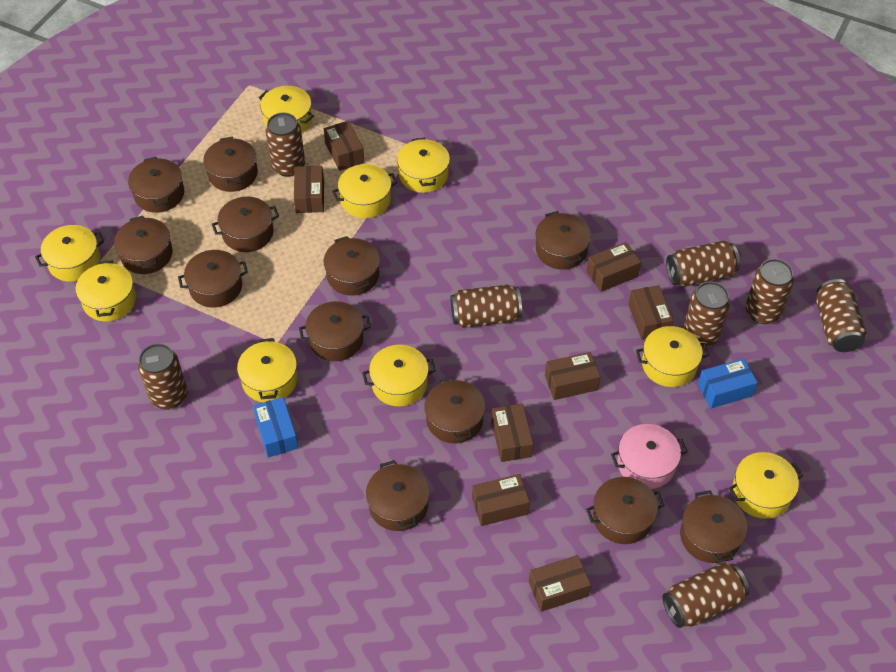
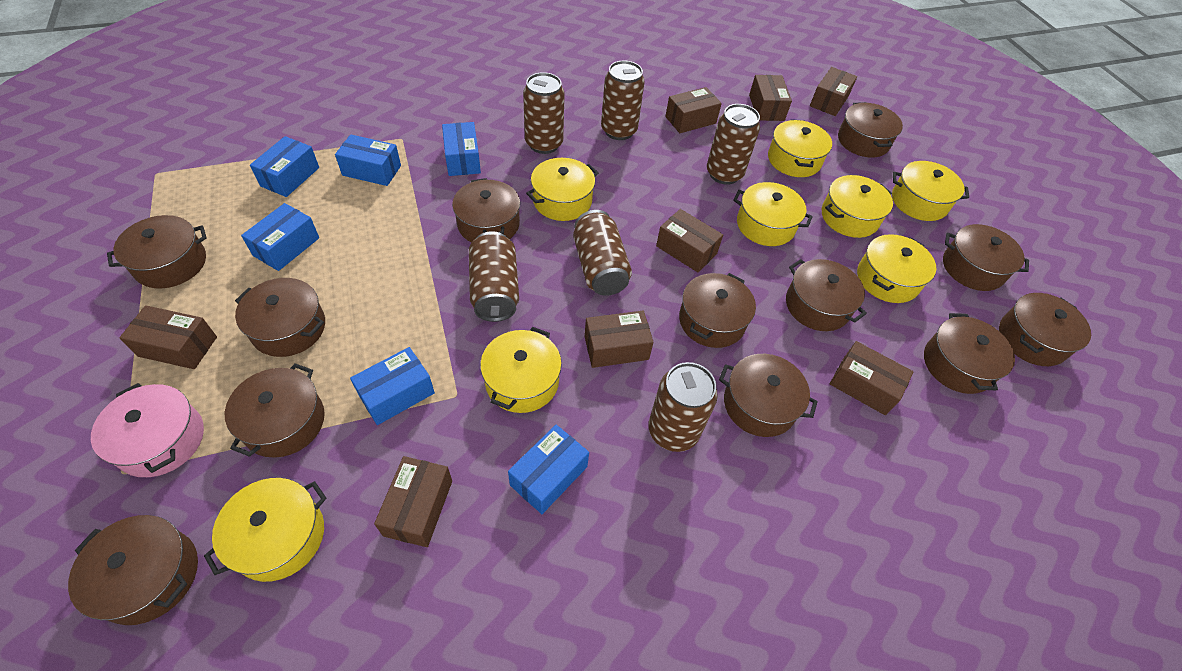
blue box: [253,397,298,457] [698,358,758,409] = 2 -> [241,203,319,271] [250,136,319,197] [335,134,401,186] [350,347,435,425] [442,122,481,176] [508,425,589,514] = 6
brown can: [138,344,188,410] [265,113,305,177] [451,285,522,328] [662,562,749,628] [666,241,740,286] [683,281,730,347] [745,259,794,324] [816,279,867,352] = 8 -> [469,231,519,322] [523,72,565,154] [573,210,632,296] [601,61,645,140] [648,362,718,452] [707,104,760,185] = 6
yellow pot: [35,225,104,282] [76,261,136,322] [237,338,298,403] [259,86,314,133] [332,164,398,218] [362,345,436,406] [397,138,450,193] [636,326,709,387] [729,452,803,519] = 9 -> [204,478,326,582] [480,327,562,413] [526,158,598,221] [733,182,813,246] [768,119,832,177] [822,175,893,238] [857,234,936,303] [892,161,969,221] = 8

